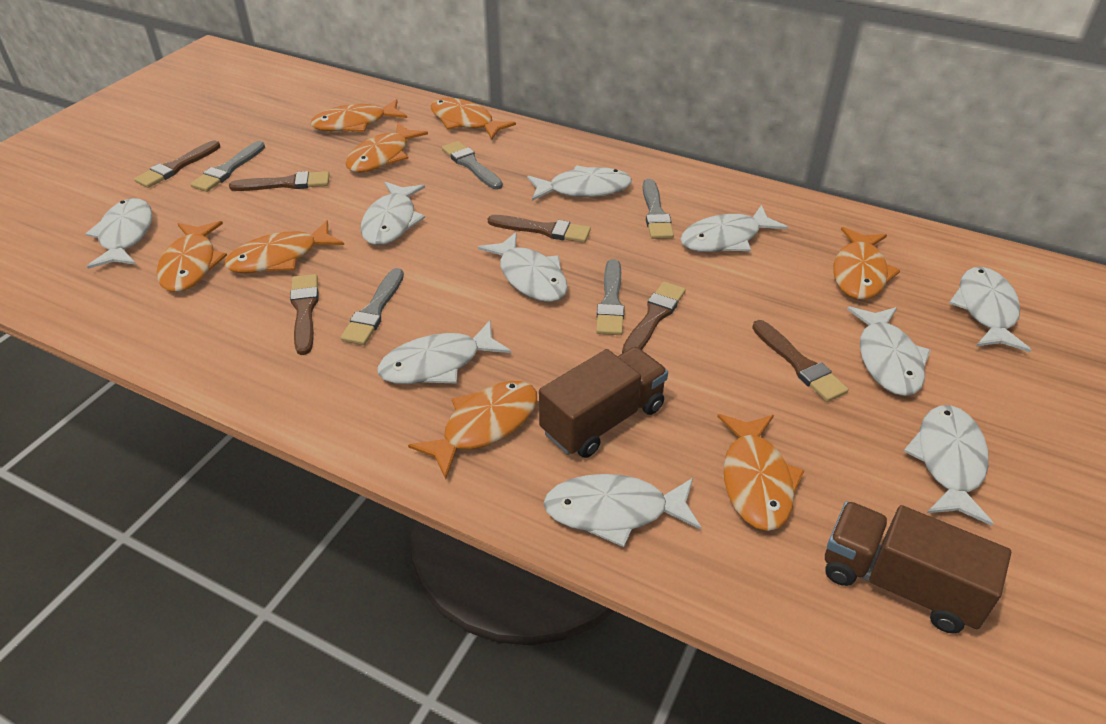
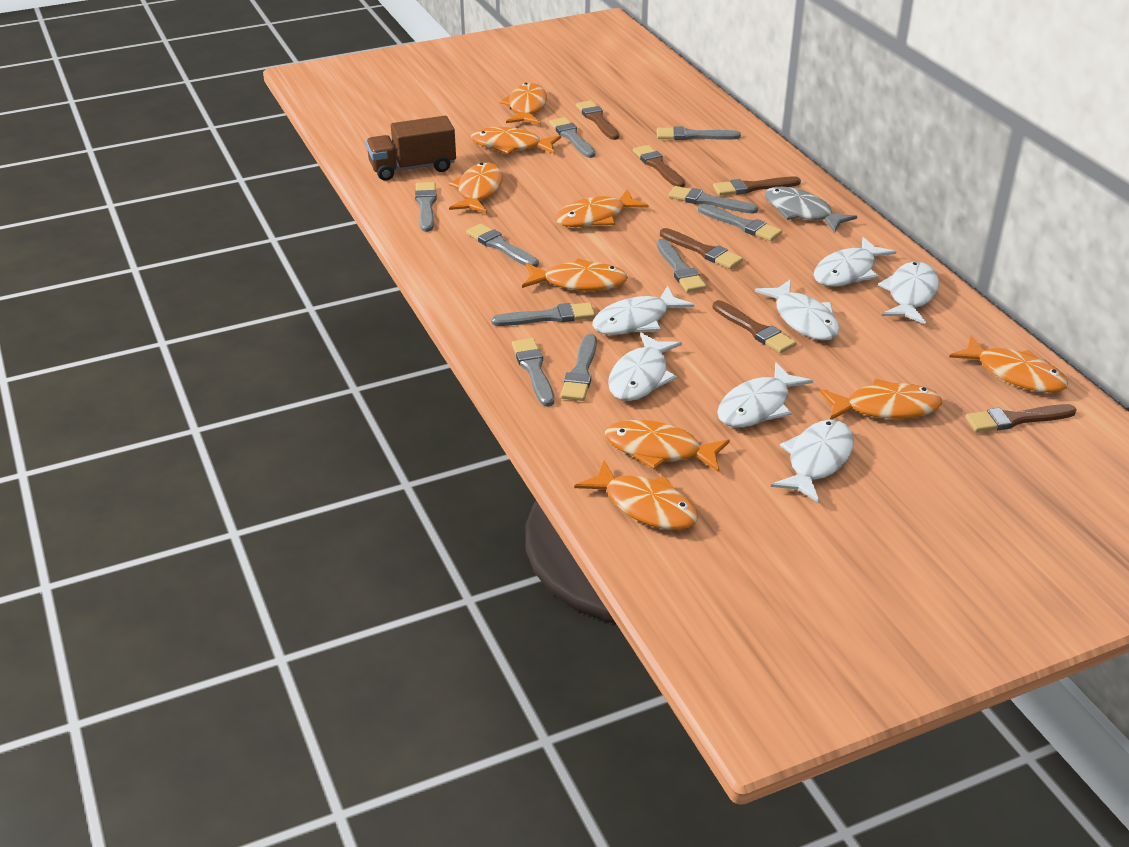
brown truck: [539,347,668,458] [825,501,1011,633] = 2 -> [366,116,456,181] = 1
grey brush: [190,141,265,192] [340,268,404,345] [442,141,503,190] [596,259,625,335] [643,179,674,239] = 5 -> [415,182,437,232] [466,224,539,267] [491,302,595,326] [512,338,554,407] [549,117,595,158] [561,334,597,401] [657,127,741,140] [657,239,707,292] [668,186,758,214] [698,204,782,241] = 10
grey fish: none = 0 -> [765,187,857,233] = 1
orange fish: [157,221,227,292] [225,221,344,273] [310,99,407,132] [346,123,428,172] [408,381,537,479] [431,98,516,139] [717,414,805,531] [833,227,900,299] = 8 -> [449,163,503,213] [471,127,561,155] [500,83,547,124] [522,258,628,291] [555,189,649,227] [574,460,699,530] [605,420,730,472] [820,379,942,420] [949,335,1068,393] = 9
white fish: [86,198,152,269] [361,182,425,245] [377,320,511,384] [478,232,568,302] [527,165,632,201] [543,474,702,547] [680,205,788,252] [847,307,931,396] [904,405,994,526] [949,267,1031,352] = 10 -> [592,286,694,335] [608,332,682,401] [717,362,813,427] [755,279,840,340] [771,420,854,503] [814,237,896,286] [878,262,939,324] = 7

